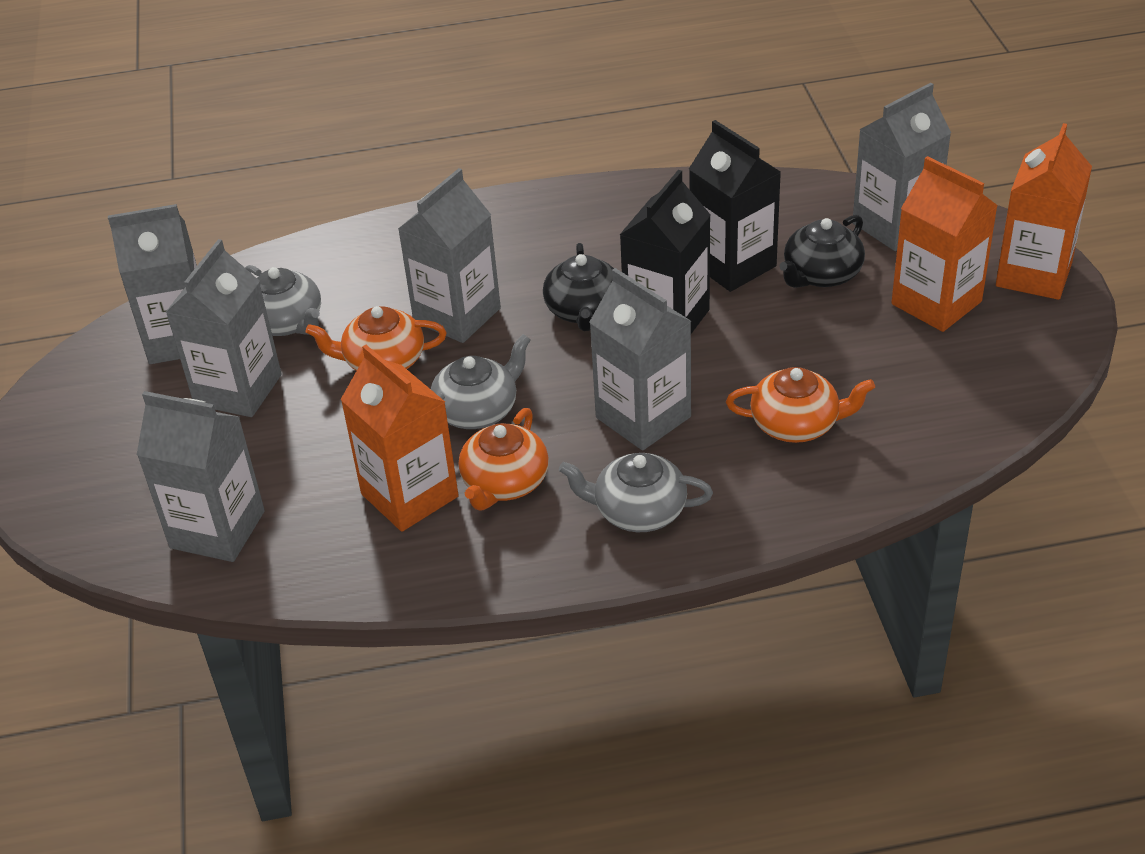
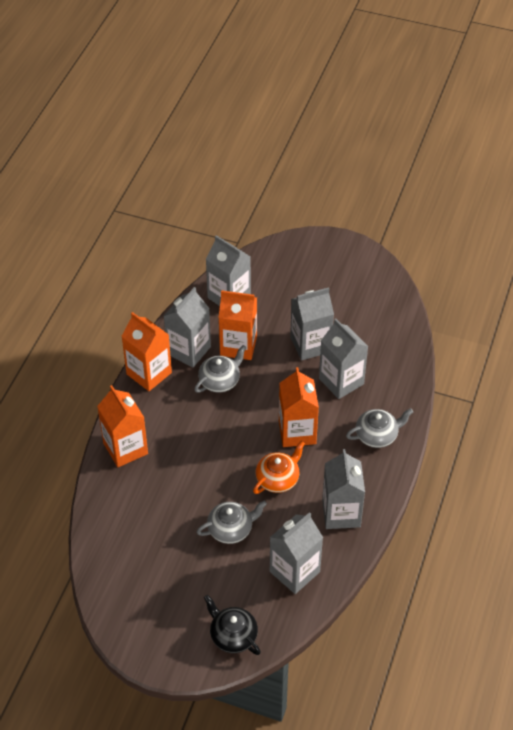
black carton: [620,170,711,334] [689,120,781,292] = 2 -> none = 0
black teapot: [543,243,614,331] [780,215,865,288] = 2 -> [204,595,261,655] = 1
orange carton: [340,345,459,532] [891,156,998,332] [996,123,1092,300] = 3 -> [97,385,148,467] [121,312,172,391] [219,290,257,360] [279,367,319,447] = 4
orange teapot: [306,306,447,371] [459,408,549,511] [726,367,875,443] = 3 -> [253,441,305,494] = 1

